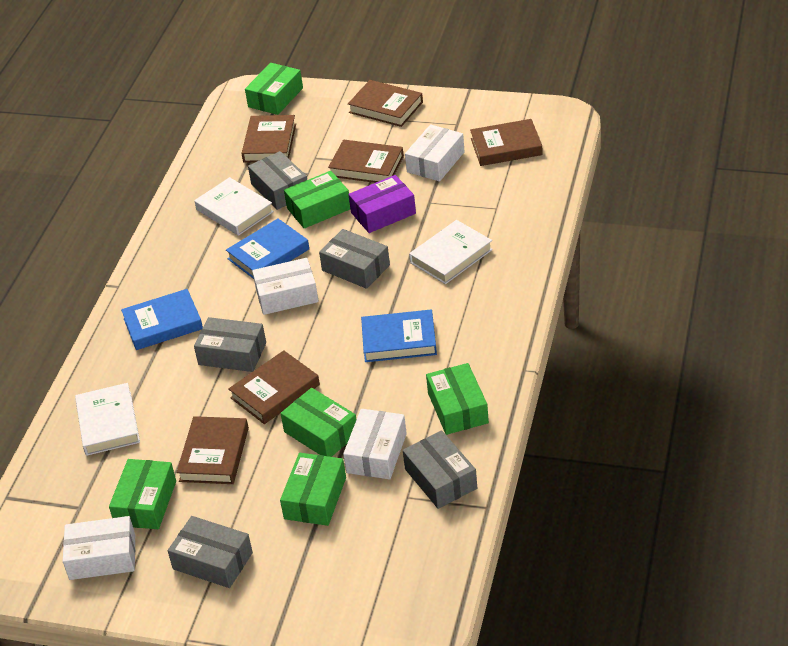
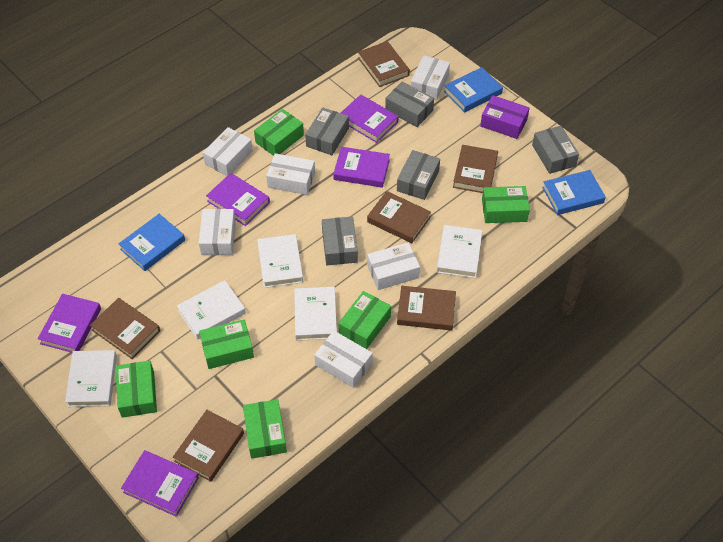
purple book: none = 0 -> [38,294,101,353] [121,450,199,517] [206,173,270,226] [333,147,390,188] [341,94,398,143] = 5
white book: [75,383,140,456] [194,177,274,236] [409,220,493,284] = 3 -> [65,350,117,407] [177,280,246,340] [257,234,303,288] [294,287,337,341] [437,225,482,278] = 5
white box: [63,516,135,580] [252,258,318,315] [343,409,407,479] [405,125,465,182] = 4 -> [199,209,236,255] [203,127,253,176] [266,153,315,195] [314,331,372,388] [367,242,420,290] [411,56,450,101] = 6

